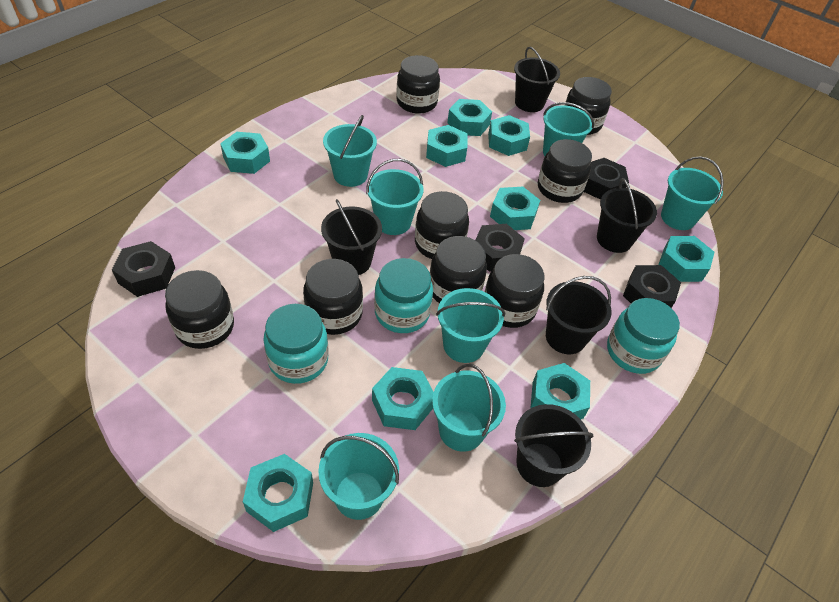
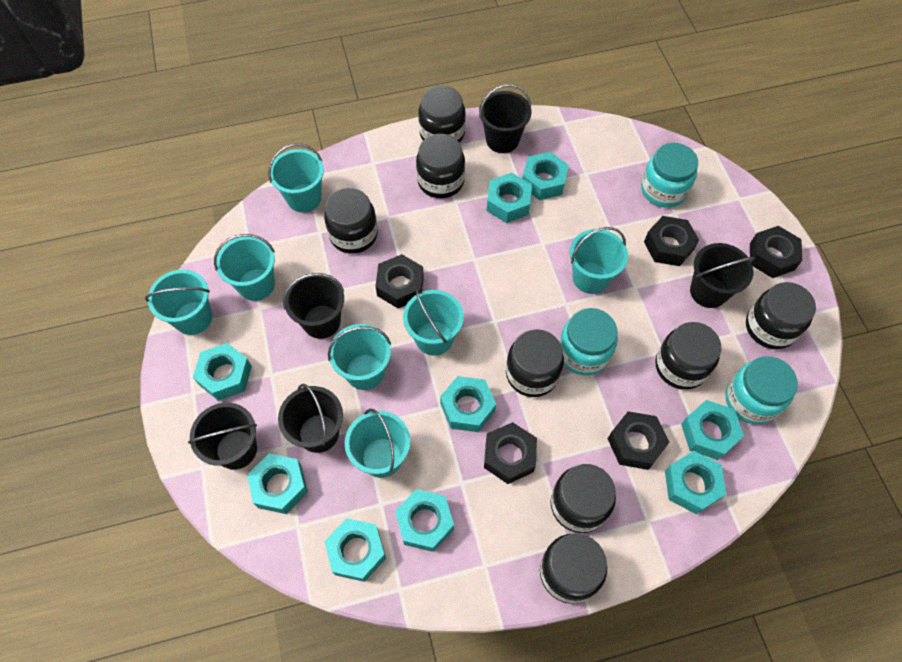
black nut: [112,241,175,297] [475,224,525,272] [584,158,629,200] [623,265,681,308] = 4 -> [375,254,424,308] [484,422,537,484] [608,411,669,470] [644,216,699,266] [750,226,802,278] = 5

